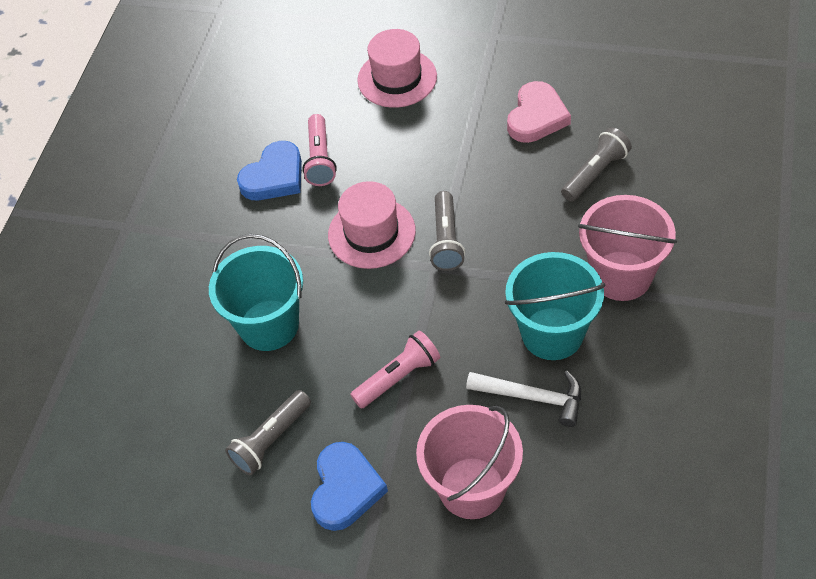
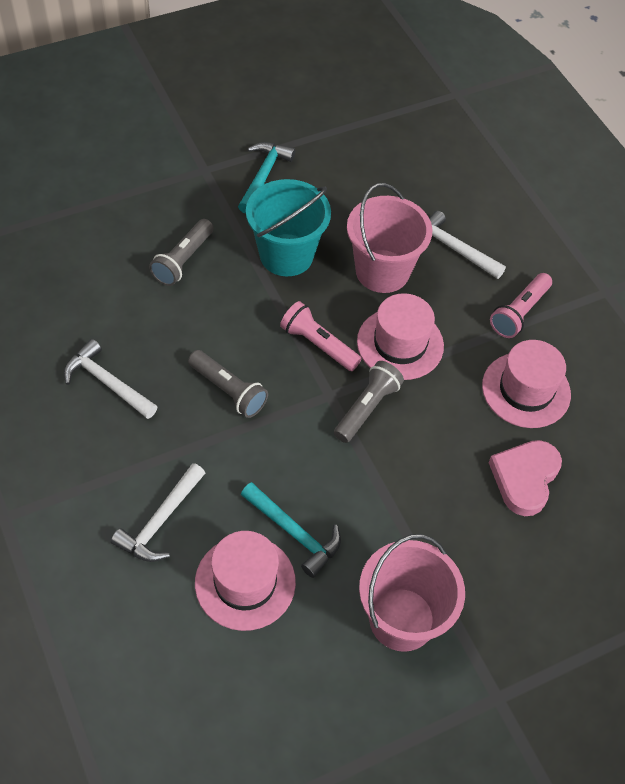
blue heart: [237,141,302,200] [311,442,388,531] = 2 -> none = 0
pink hat: [328,181,416,269] [357,29,437,108] = 2 -> [195,531,296,631] [357,293,444,380] [482,340,571,428] = 3
turquoise bucket: [209,234,303,351] [505,252,606,360] = 2 -> [246,179,331,276] = 1
turquoise hammer: none = 0 -> [238,142,295,214] [241,482,341,578] = 2
white hammer: [466,371,581,427] = 1 -> [64,339,157,419] [111,463,205,562] [429,211,506,279] = 3

